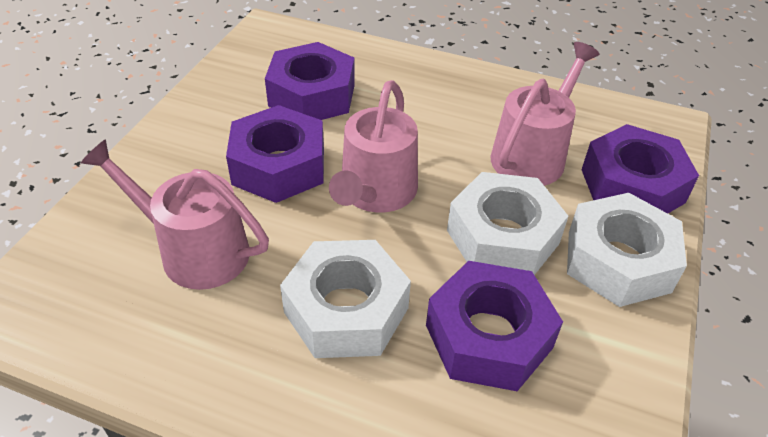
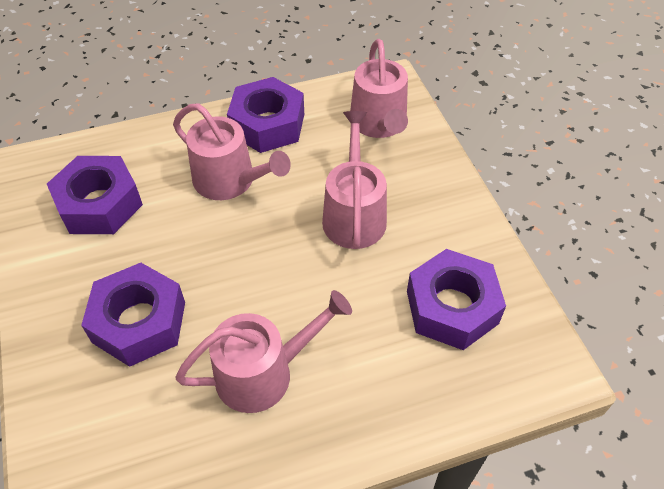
pink watering can: [81,139,269,290] [329,80,418,213] [491,42,599,186] = 3 -> [173,103,291,200] [175,290,352,413] [322,111,387,249] [350,39,408,138] = 4
white nut: [280,240,411,358] [447,172,568,275] [567,193,687,307] = 3 -> none = 0

